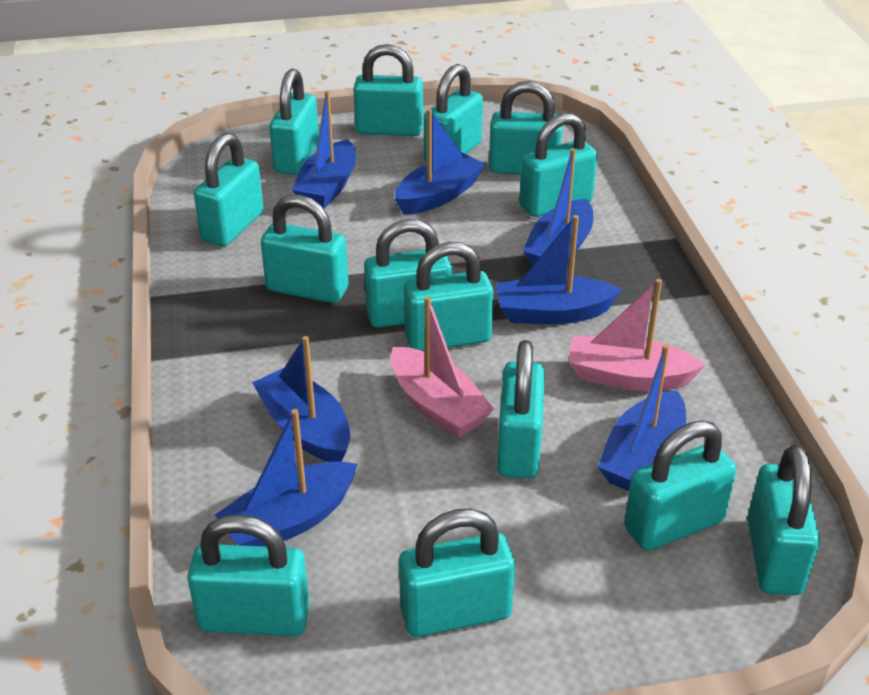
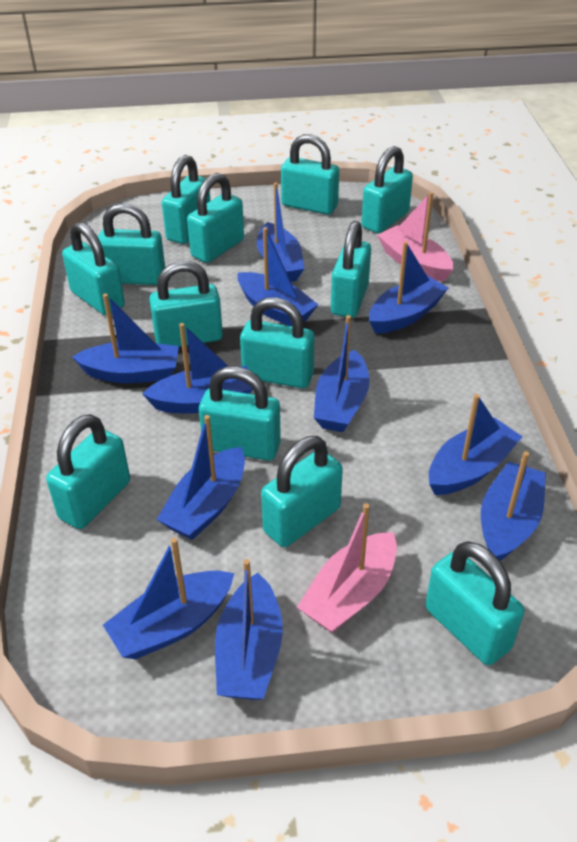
blue boat: [215,409,357,547] [252,336,350,462] [292,90,356,209] [395,109,485,215] [496,215,622,324] [523,148,593,266] [598,344,686,491] = 7 -> [72,294,179,383] [103,538,234,659] [142,323,253,414] [156,415,245,540] [215,559,283,700] [237,227,319,326] [257,182,304,282] [314,315,370,432] [369,241,448,334] [429,394,523,495] [481,451,546,561] = 11
turquoise padlock: [187,514,309,636] [194,133,263,247] [261,195,348,303] [269,69,319,175] [354,44,423,136] [364,219,452,328] [399,509,515,637] [404,242,493,351] [424,64,483,162] [489,81,563,175] [497,340,545,479] [519,113,597,217] [624,420,736,551] [747,444,820,595] = 14 -> [46,414,130,529] [62,222,125,315] [98,203,165,285] [149,261,223,347] [162,155,210,244] [187,173,244,263] [199,366,281,461] [240,297,315,388] [261,436,343,547] [281,134,339,215] [331,221,371,318] [361,146,413,233] [425,541,524,666] = 13

